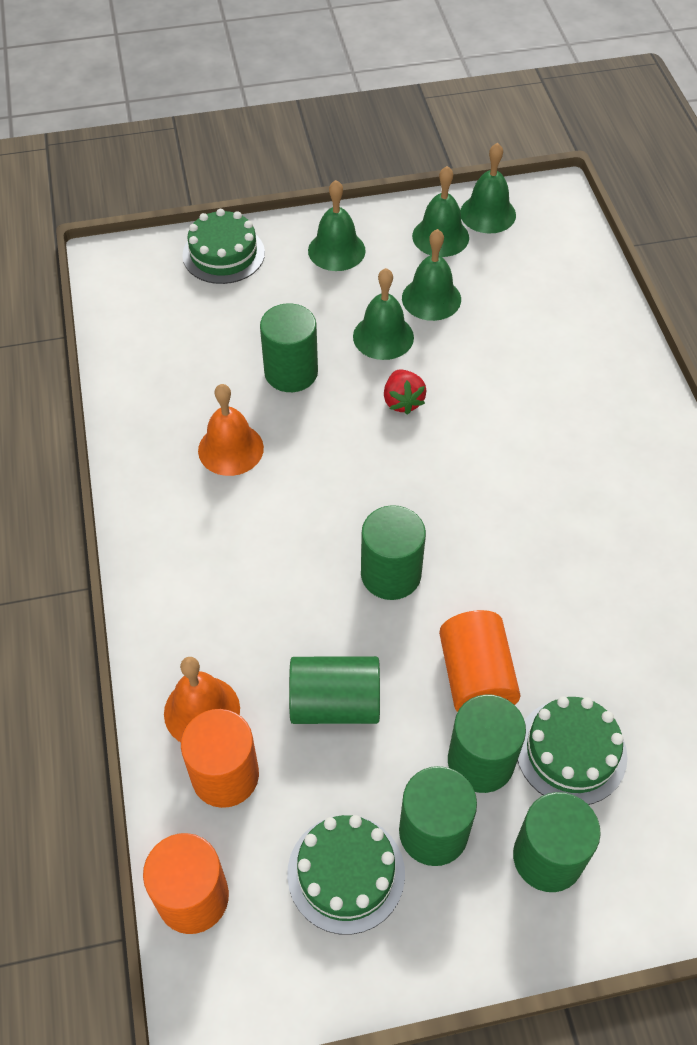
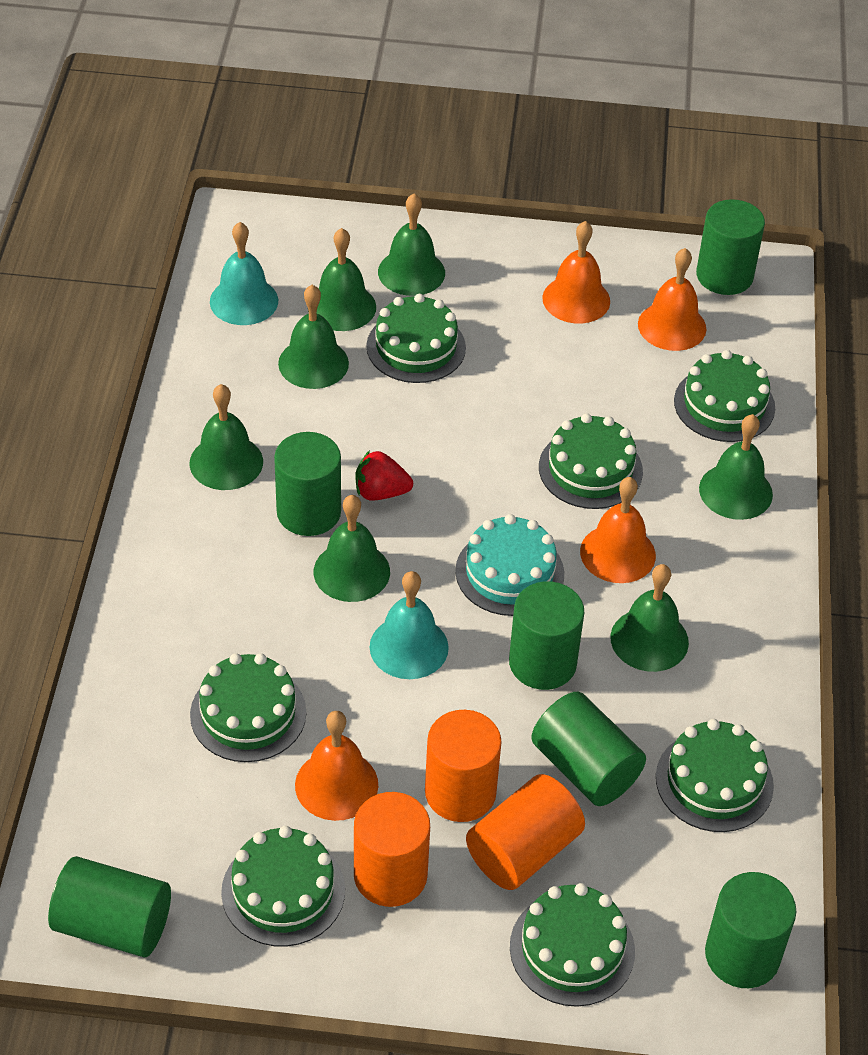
green bell: [308,180,366,271] [353,268,414,360] [402,229,461,321] [412,166,469,257] [460,143,516,234] = 5 -> [190,384,263,490] [278,285,349,389] [308,228,376,331] [314,495,390,602] [378,193,445,296] [610,564,689,672] [699,414,773,520] = 7
green cake: [182,209,265,284] [287,815,405,935] [518,696,628,805] = 3 -> [190,653,306,762] [221,826,345,947] [367,294,466,383] [510,883,635,1007] [539,413,643,509] [656,719,774,832] [674,350,775,442] = 7
orange bell: [164,657,240,742] [198,384,264,476] = 2 -> [295,711,378,821] [542,221,610,324] [580,477,656,583] [638,248,706,351] = 4
turquoise bell: none = 0 -> [210,222,278,325] [369,571,449,679] = 2
turquoise cake: none = 0 -> [455,514,564,616] = 1

